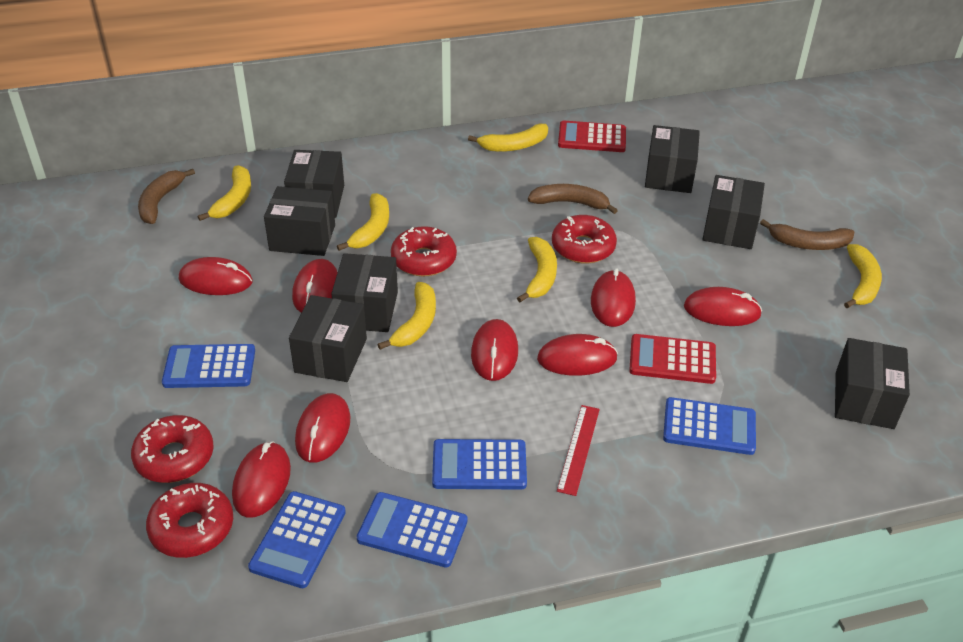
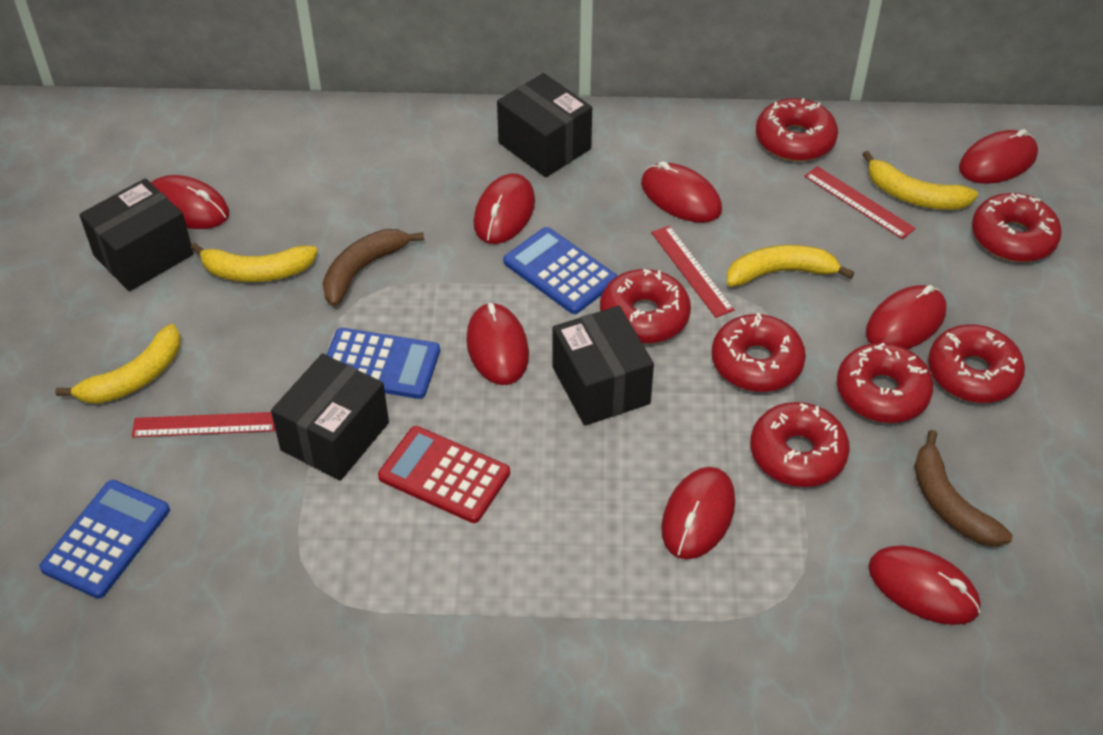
black box: [264,186,335,256] [284,150,344,218] [289,295,367,382] [331,253,398,332] [645,125,700,193] [702,175,765,249] [835,338,910,429] = 7 -> [79,178,194,291] [271,353,389,481] [497,73,592,177] [552,306,654,426] = 4
blue calculator: [162,344,255,388] [248,491,346,588] [357,492,468,568] [432,439,527,490] [663,397,756,455] = 5 -> [39,480,170,599] [327,328,440,399] [503,227,617,314] = 3
brown banana: [138,169,195,224] [528,184,618,214] [760,219,854,250] = 3 -> [323,229,424,306] [914,430,1013,547] = 2
red calculator: [558,121,626,152] [629,334,716,384] = 2 -> [378,426,510,523] = 1
red donut: [131,415,214,483] [146,483,233,558] [391,226,457,277] [552,215,617,264] = 4 -> [600,269,691,344] [712,313,806,392] [750,402,850,487] [756,98,838,161] [837,342,933,423] [928,324,1025,403] [972,193,1062,262] = 7
red ruler: [557,405,600,496] = 1 -> [132,412,275,437] [651,225,735,318] [804,166,916,239] = 3
yellow banana: [198,165,251,221] [337,193,389,251] [378,282,436,350] [468,124,548,152] [517,237,557,302] [844,244,882,308] = 6 -> [55,324,181,404] [190,243,318,282] [727,245,854,287] [862,151,978,210] = 4

